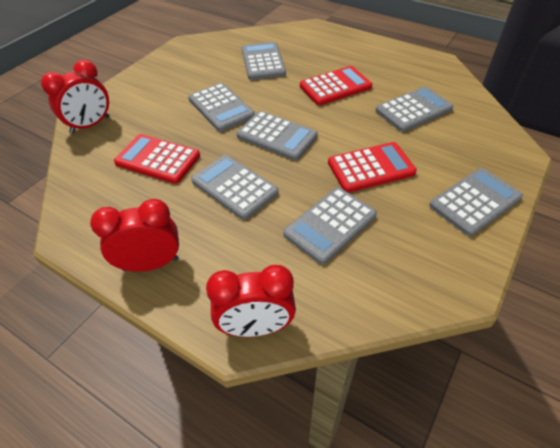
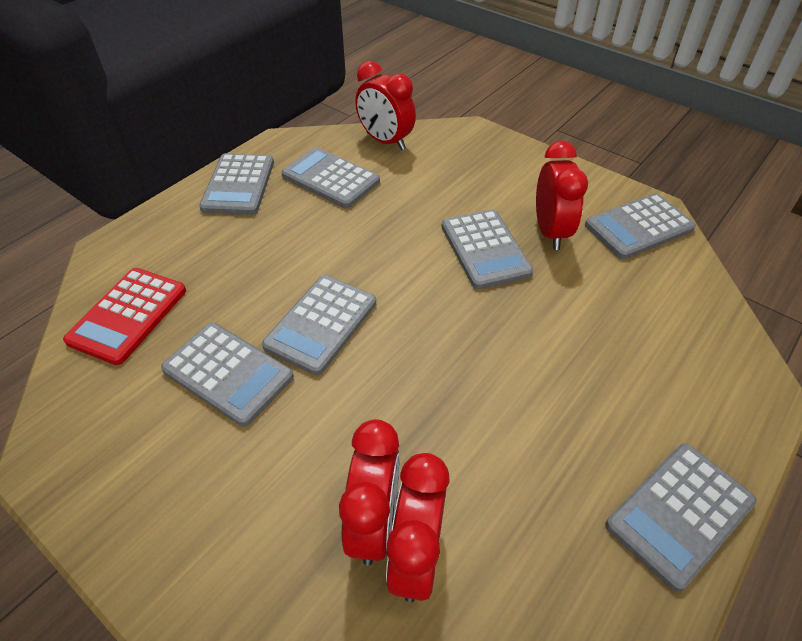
red calculator: [114,134,200,184] [300,66,372,105] [328,142,417,193] = 3 -> [63,268,186,365] = 1
red clock: [41,60,109,134] [90,199,179,272] [206,265,296,337] = 3 -> [339,419,400,566] [355,61,416,150] [386,453,450,602] [536,141,588,250] = 4

